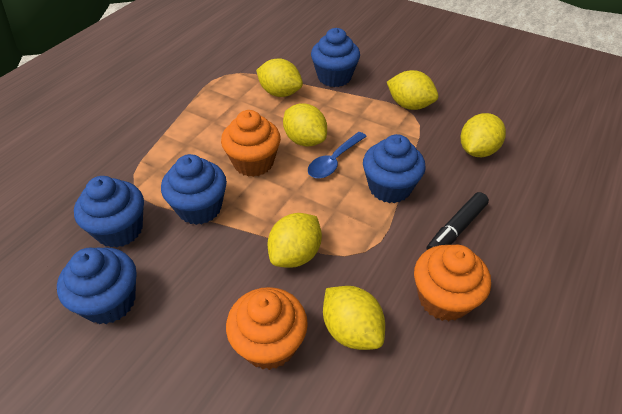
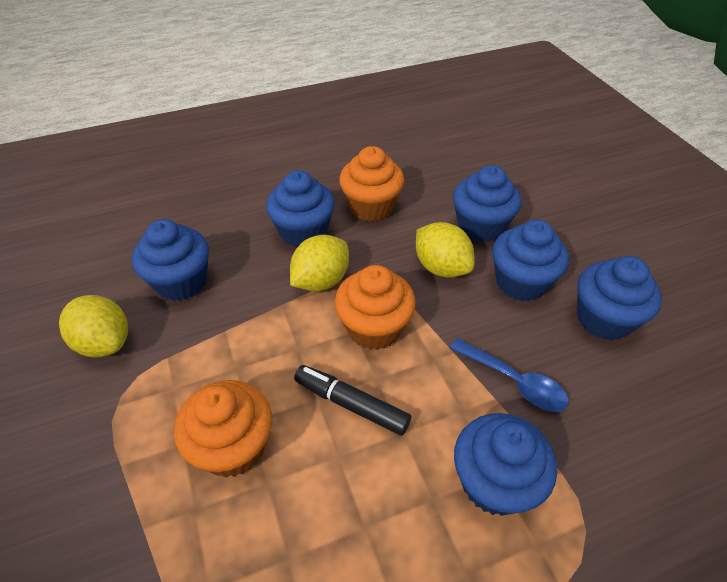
blue cupcake: [57,247,137,324] [74,176,144,248] [161,154,227,225] [311,28,360,87] [363,134,426,203] = 5 -> [132,219,209,301] [266,170,335,247] [453,165,521,242] [454,413,557,516] [492,220,569,301] [577,256,662,340] = 6
yellow lemon: [256,58,303,97] [268,213,322,268] [283,103,327,147] [323,286,385,350] [387,70,438,110] [461,113,506,157] = 6 -> [59,295,128,358] [290,235,349,291] [416,222,474,278] = 3

